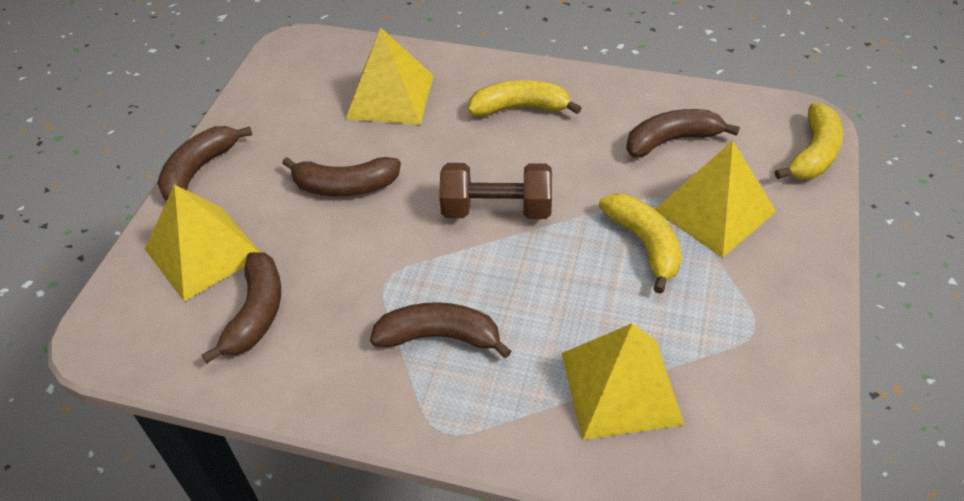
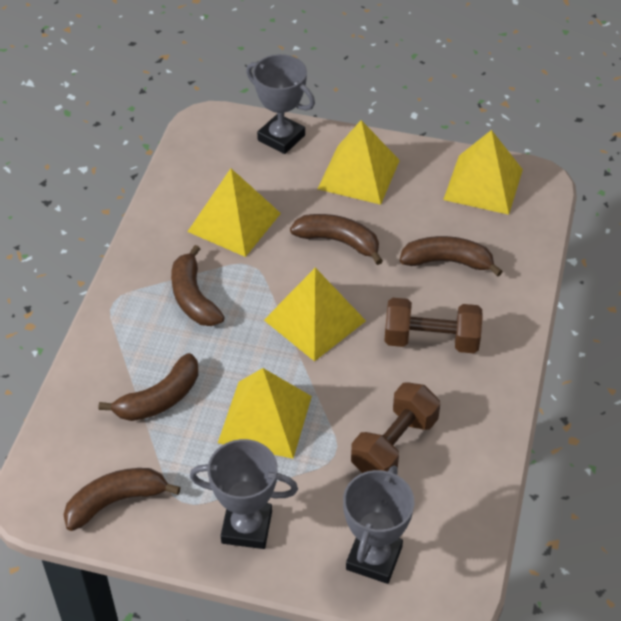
brown dumbbell: [439,163,552,219] = 1 -> [351,382,440,473] [384,298,483,353] = 2
grey trophy: none = 0 -> [190,439,298,549] [246,54,315,154] [343,466,414,584] = 3
yellow banana: [468,80,581,117] [599,194,682,294] [775,103,843,179] = 3 -> none = 0
yellow pyramid: [145,184,260,301] [346,28,434,125] [561,323,684,440] [654,141,776,257] = 4 -> [187,168,281,257] [218,368,312,459] [264,268,366,361] [318,120,400,205] [443,130,523,215] = 5

